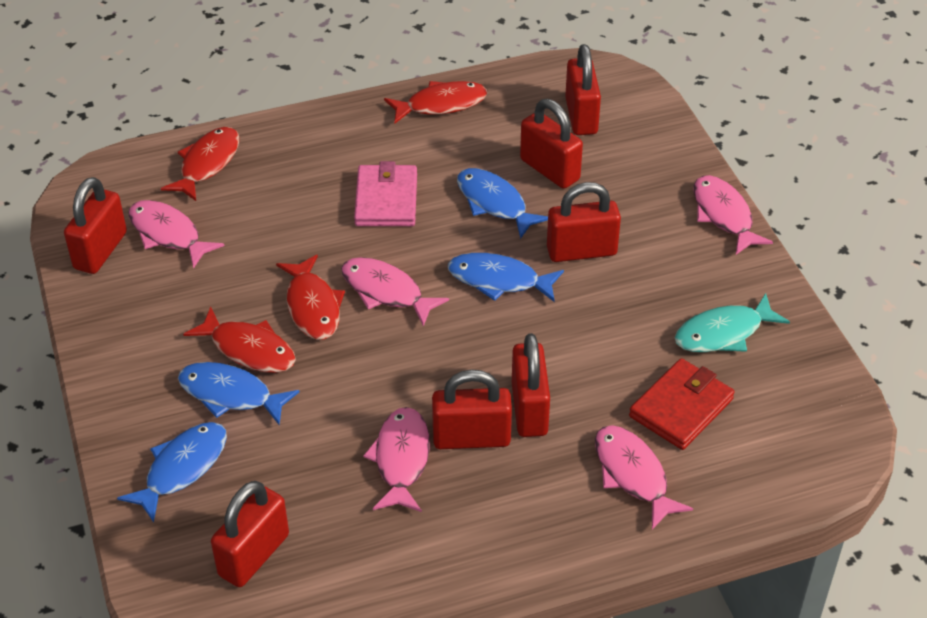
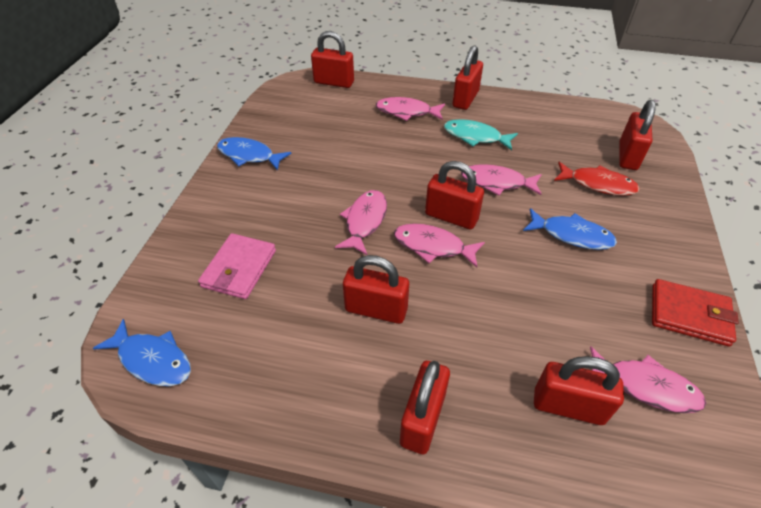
blue fish: [117,422,227,522] [178,362,300,425] [448,253,564,302] [457,168,548,239] = 4 -> [93,319,191,386] [217,137,291,171] [523,208,617,250] = 3
red fish: [161,127,239,201] [183,307,296,373] [276,254,345,340] [384,81,487,124] = 4 -> [554,162,640,196] = 1

